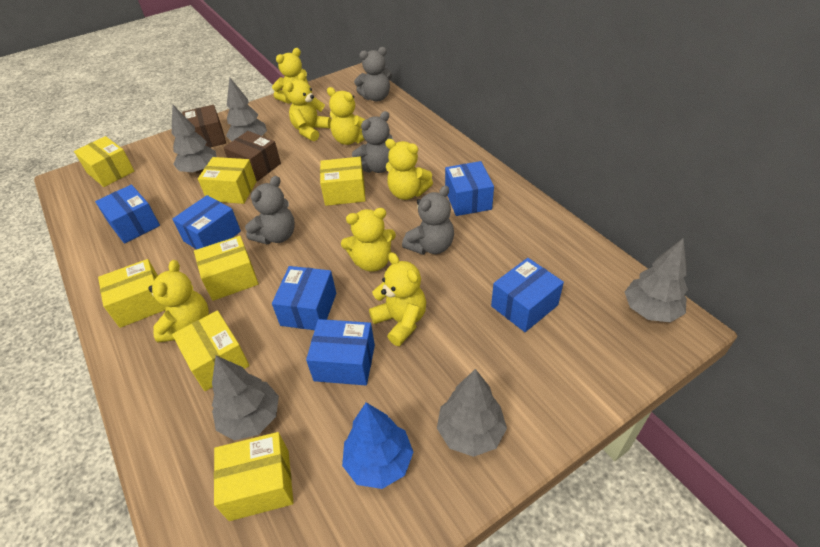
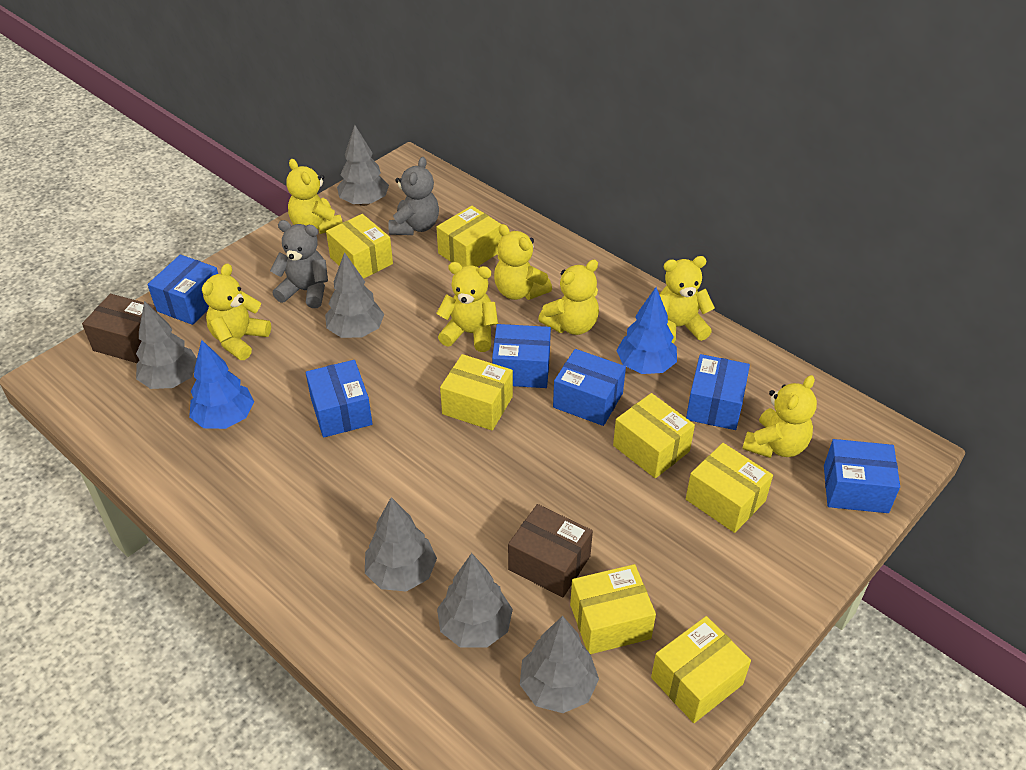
blue tree: [342,402,413,489] = 1 -> [189,340,254,429] [616,287,677,374] = 2
grey teddy bear: [245,176,295,244] [352,111,393,173] [354,47,392,101] [402,185,454,255] = 4 -> [270,220,328,308] [389,157,439,235] = 2
grey tree: [172,104,216,174] [212,356,279,441] [226,77,267,141] [437,369,507,457] [625,238,688,322] = 5 -> [136,301,197,389] [325,252,384,338] [337,125,389,206] [365,497,437,592] [437,553,513,648] [520,616,599,713] = 6

